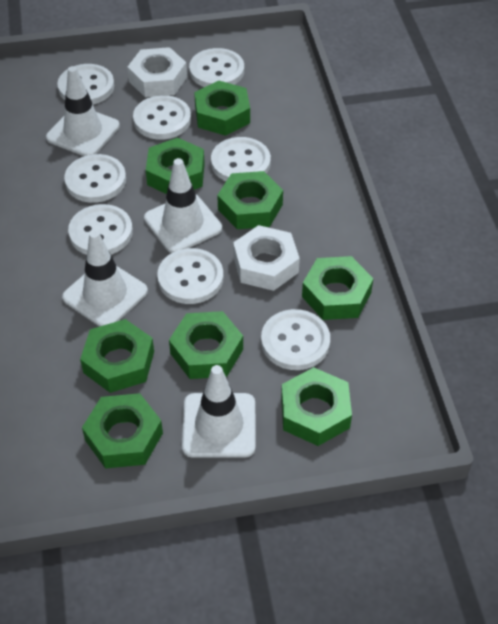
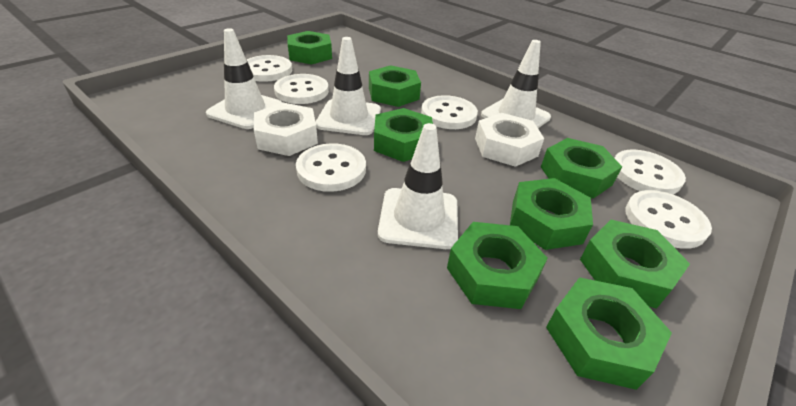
white button: [57,64,114,105] [64,154,126,203] [68,204,133,255] [133,95,191,140] [157,248,223,304] [189,48,244,87] [211,137,271,181] [261,309,330,370] = 8 -> [247,55,292,82] [274,74,329,104] [296,143,366,192] [421,95,478,129] [615,150,686,194] [625,190,712,249] = 6

